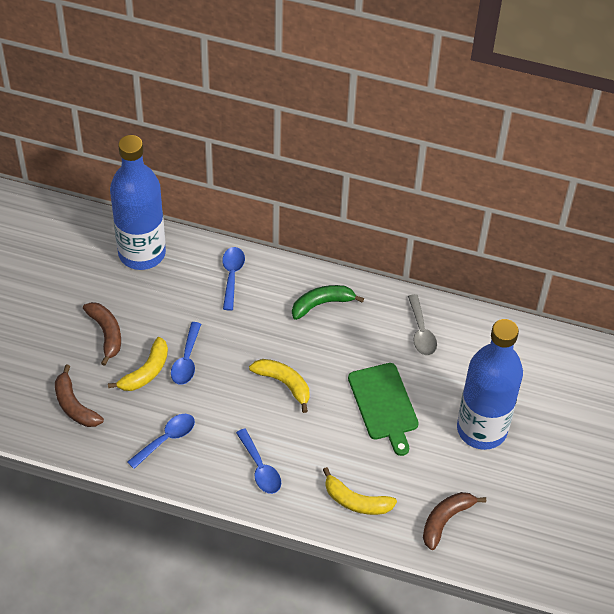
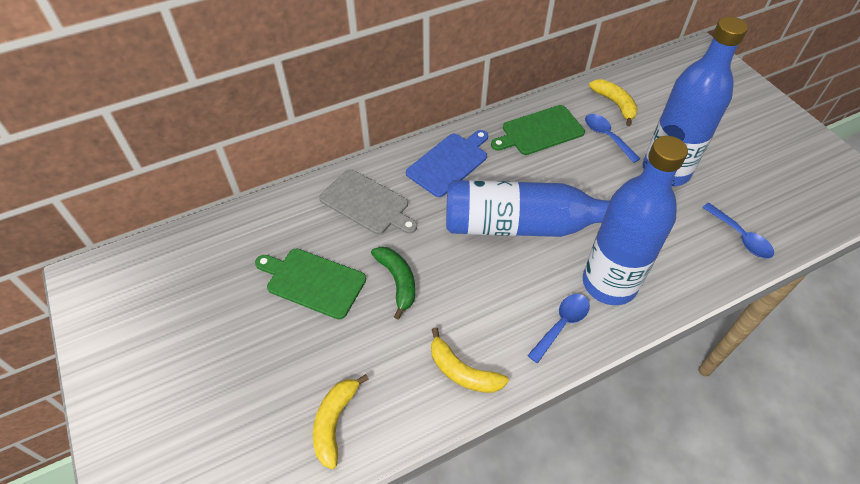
blue bottle: [110,135,166,270] [457,319,523,450] = 2 -> [446,180,610,237] [583,136,688,305] [643,16,748,186] = 3
blue cutting board: none = 0 -> [406,130,488,197] = 1
blue spoon: [127,414,195,469] [171,322,201,385] [222,247,245,311] [236,428,281,494] = 4 -> [527,294,590,363] [585,114,640,163] [702,203,774,259] = 3
brown banana: [55,365,104,427] [83,302,121,366] [423,492,486,550] = 3 -> none = 0
green cutting board: [348,363,419,456] = 1 -> [255,248,366,320] [491,105,585,155] = 2
grey cutting board: none = 0 -> [319,169,417,234] = 1
grey spoon: [408,294,437,356] = 1 -> none = 0

